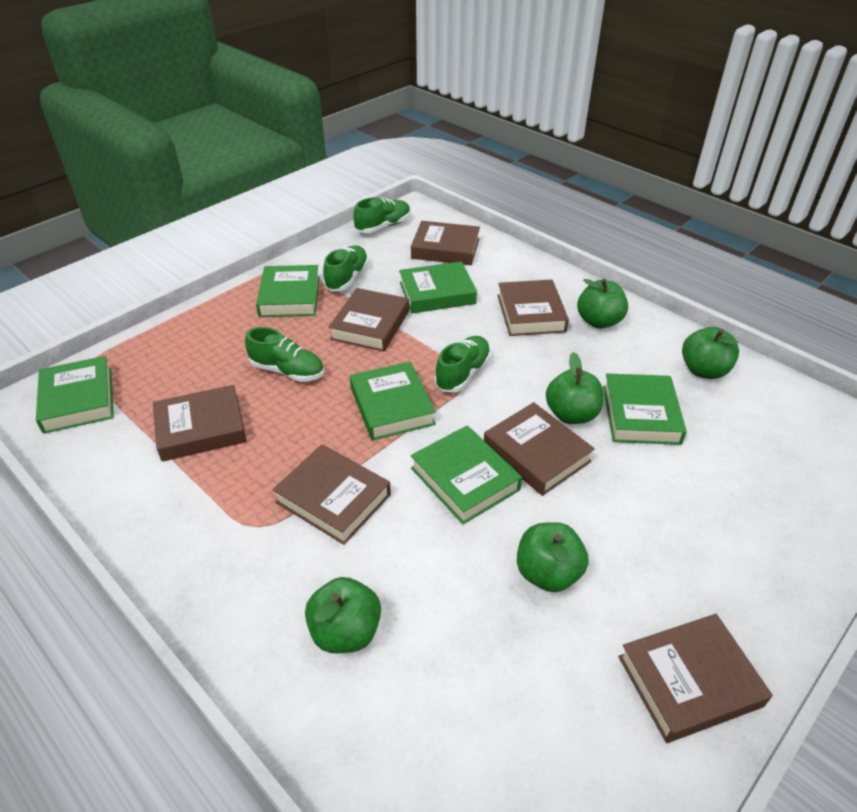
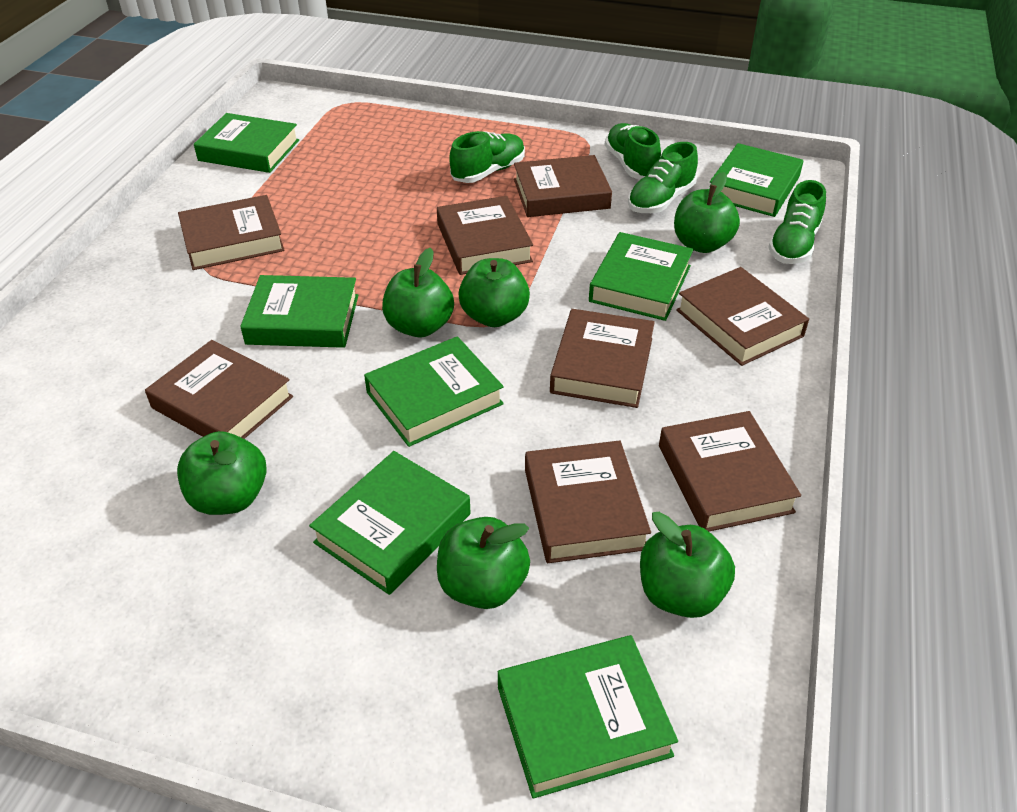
brown book: [153,385,247,462] [272,444,391,545] [329,288,409,352] [411,221,480,265] [484,402,595,496] [497,280,569,336] [618,614,772,743] = 7 -> [145,340,293,439] [178,195,285,270] [437,196,533,275] [514,155,612,217] [525,440,651,563] [550,309,655,408] [659,411,801,531] [676,267,809,366] = 8
green apple: [305,577,381,654] [517,522,589,592] [546,352,604,424] [577,279,628,329] [682,327,739,379] = 5 -> [177,431,267,515] [382,248,454,337] [437,517,530,609] [459,258,530,327] [640,512,735,618] [674,172,740,253] = 6
green book: [36,356,114,434] [256,265,320,317] [350,362,436,440] [399,261,477,313] [411,425,522,524] [603,373,687,445] = 6 -> [194,113,299,173] [240,275,358,348] [309,451,471,595] [364,336,504,447] [498,635,678,799] [589,232,693,321] [710,143,803,217] = 7

